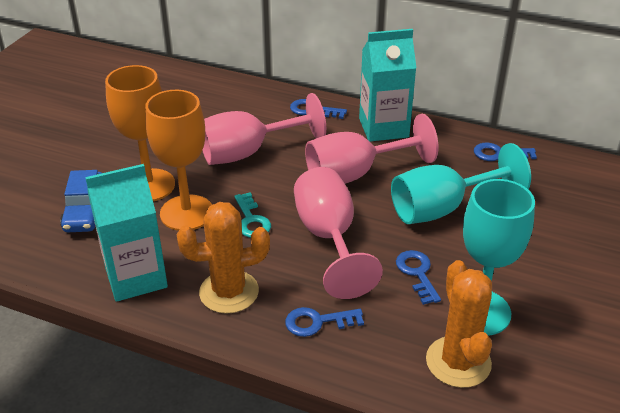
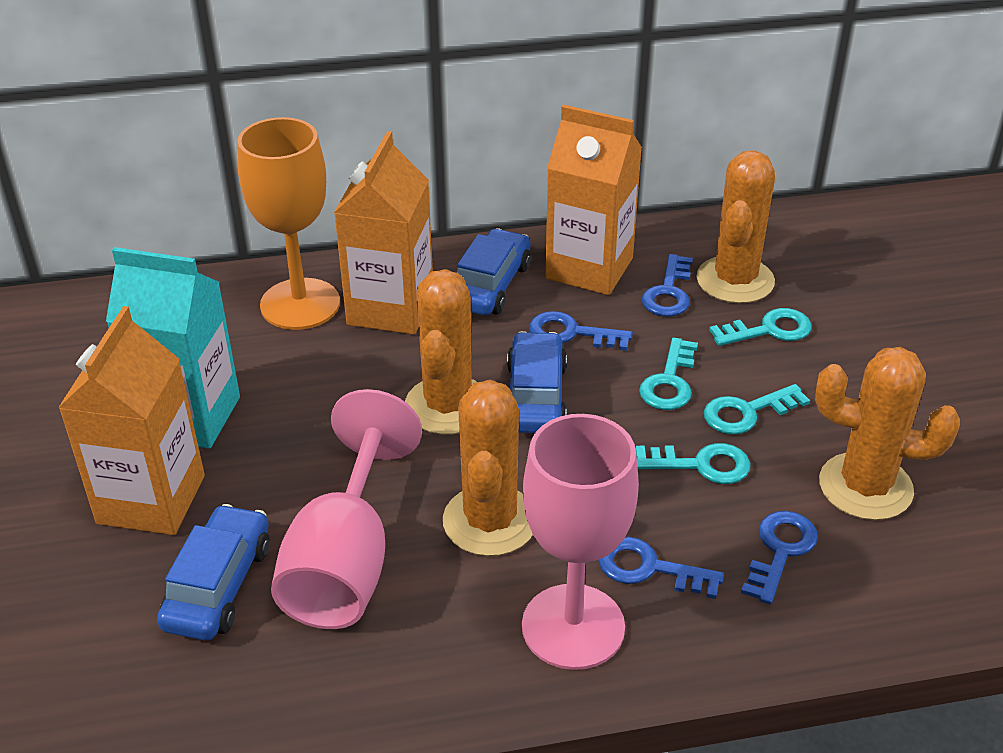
blue car: [60,170,102,232] = 1 -> [157,504,270,640] [457,228,531,315] [507,331,567,433] = 3
orange cactus: [177,202,270,314] [426,260,492,388] = 2 -> [405,269,477,435] [443,380,533,556] [696,151,775,303] [815,347,960,520] = 4
orange carton: none = 0 -> [58,306,205,535] [334,131,433,335] [545,105,642,295] = 3
orange goblet: [105,65,175,201] [145,90,212,231] = 2 -> [237,117,340,330] = 1
pink goblet: [202,93,326,165] [294,167,383,299] [305,114,438,184] = 3 -> [271,389,422,629] [522,414,639,670] = 2
turquoise carton: [85,164,168,302] [359,29,416,142] = 2 -> [106,247,240,449] = 1
turquoise goblet: [391,143,531,224] [463,179,535,336] = 2 -> none = 0
turquoise key: [234,192,271,238] = 1 -> [636,443,751,484] [639,337,698,410] [704,384,810,435] [709,308,812,346] = 4

